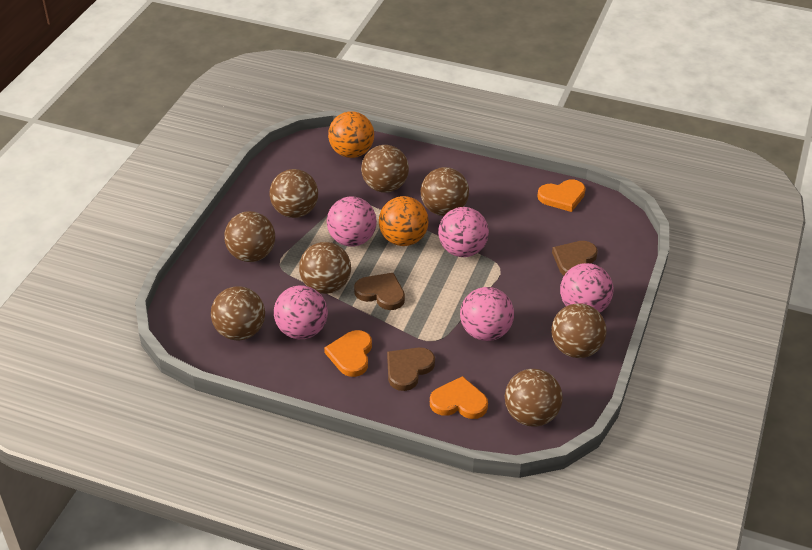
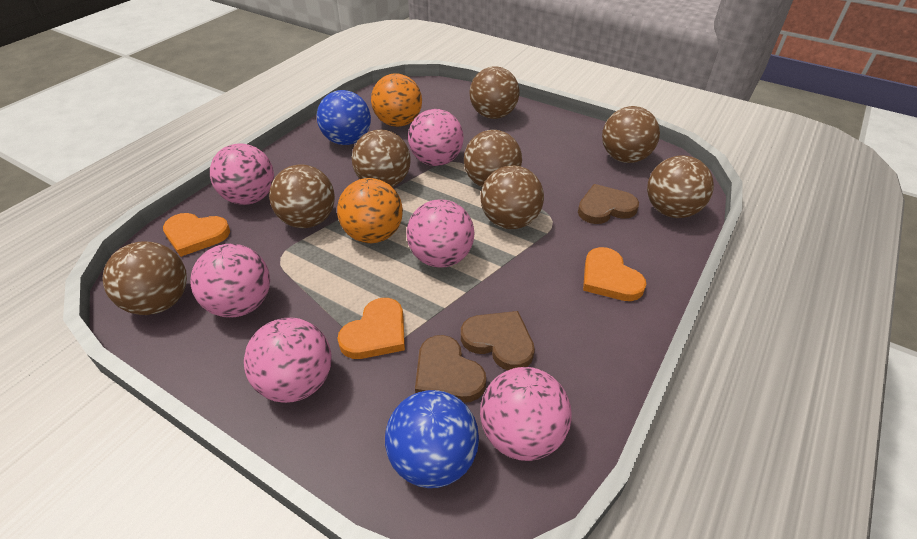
blue ball: none = 0 -> [317,90,371,145] [385,390,479,488] = 2
pink ball: [274,285,328,339] [327,196,377,247] [438,207,489,257] [460,287,514,341] [560,263,613,313] = 5 -> [190,244,270,318] [210,143,274,205] [244,318,331,403] [406,199,474,268] [408,109,464,166] [480,367,572,461] = 6

